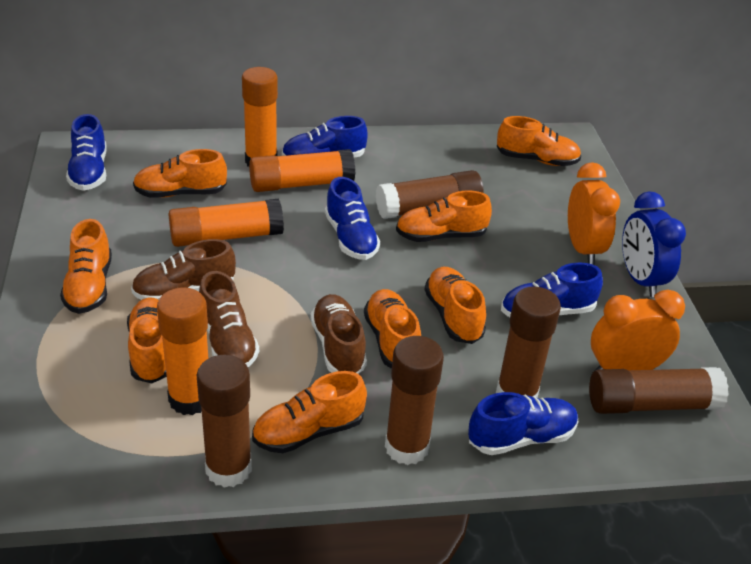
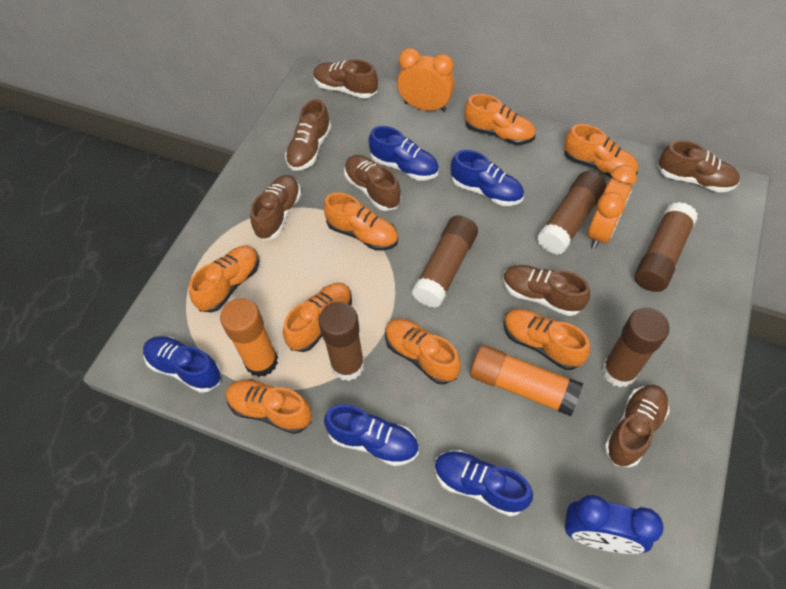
brown shoe: [131,239,236,300] [199,271,259,367] [310,294,367,374] = 3 -> [250,175,301,240] [285,99,331,171] [313,59,378,99] [344,155,401,211] [503,265,590,316] [604,385,669,467] [658,140,740,193] = 7
orange glue stick: [157,288,209,415] [169,199,284,247] [242,67,278,167] [249,149,355,192] = 4 -> [220,298,278,377] [470,345,583,416] = 2

